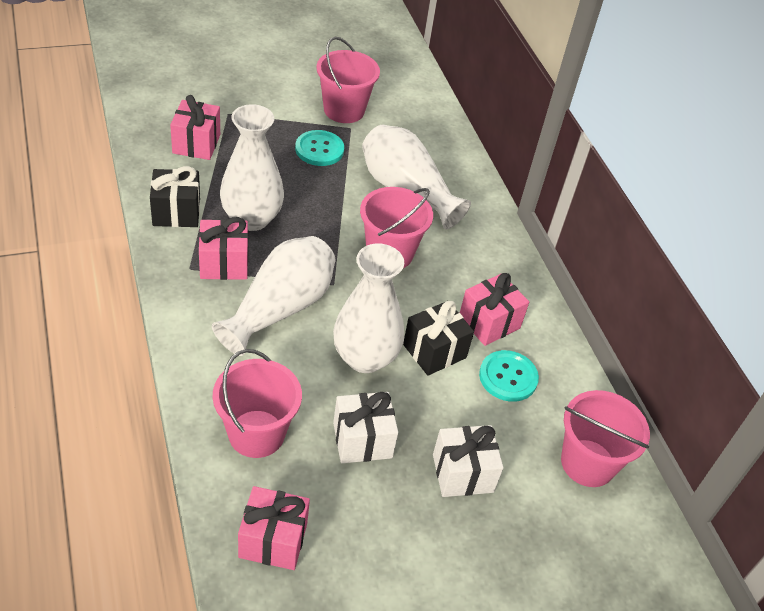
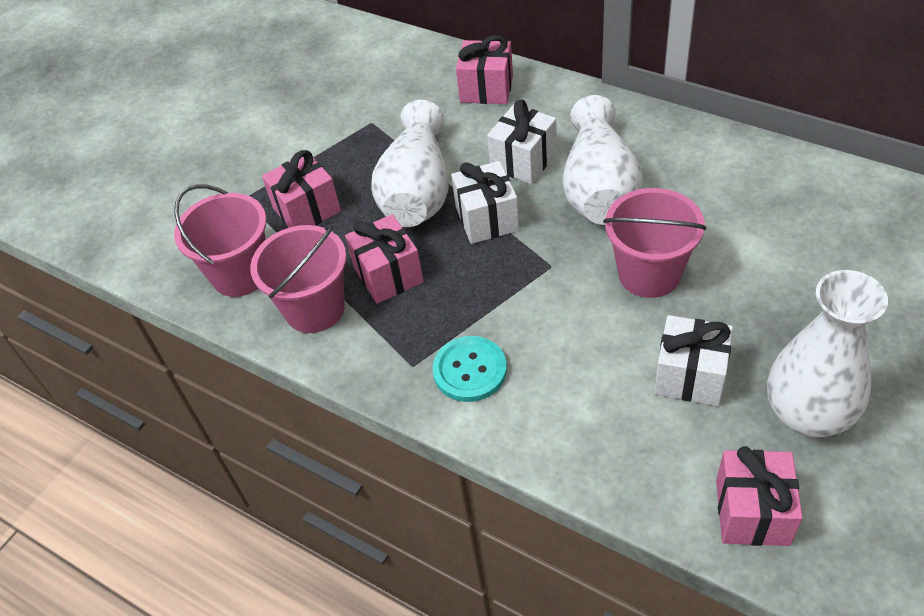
black gift: [150,166,200,227] [403,301,474,376] = 2 -> none = 0
pink bucket: [213,349,302,458] [316,37,380,123] [360,187,433,268] [561,390,650,487] = 4 -> [174,184,267,297] [250,224,347,333] [603,188,707,298] = 3
turquoise button: [295,130,344,166] [479,350,539,402] = 2 -> [432,336,507,402] = 1
white gift: [333,392,398,463] [433,425,503,497] = 2 -> [451,161,519,244] [487,100,557,184] [654,315,733,406] = 3
white vase: [212,236,335,356] [220,104,284,231] [333,243,404,373] [362,125,471,230] = 4 -> [371,100,449,227] [563,95,642,225] [767,270,888,437] = 3

